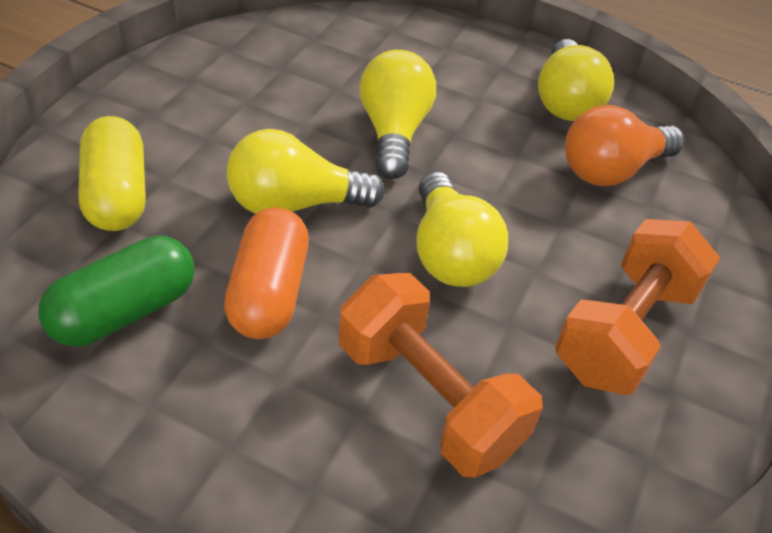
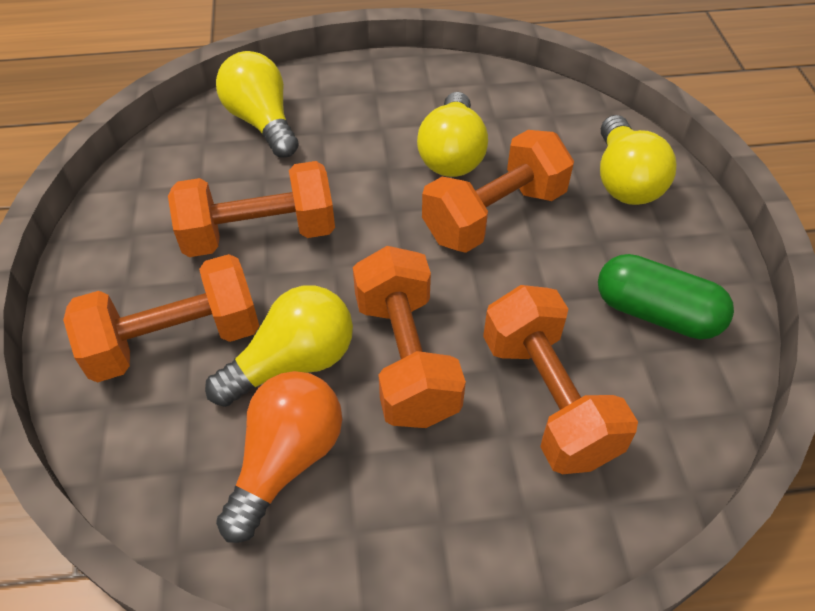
orange capsule: [224,208,309,339] = 1 -> none = 0
orange dumbbell: [339,273,543,478] [555,219,720,395] = 2 -> [63,254,259,383] [168,161,335,257] [353,246,466,428] [422,130,574,253] [483,285,638,474] = 5
yellow capsule: [78,116,146,231] = 1 -> none = 0

